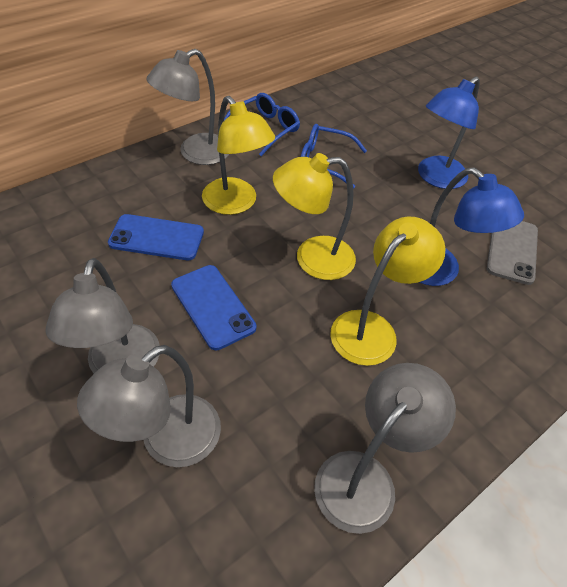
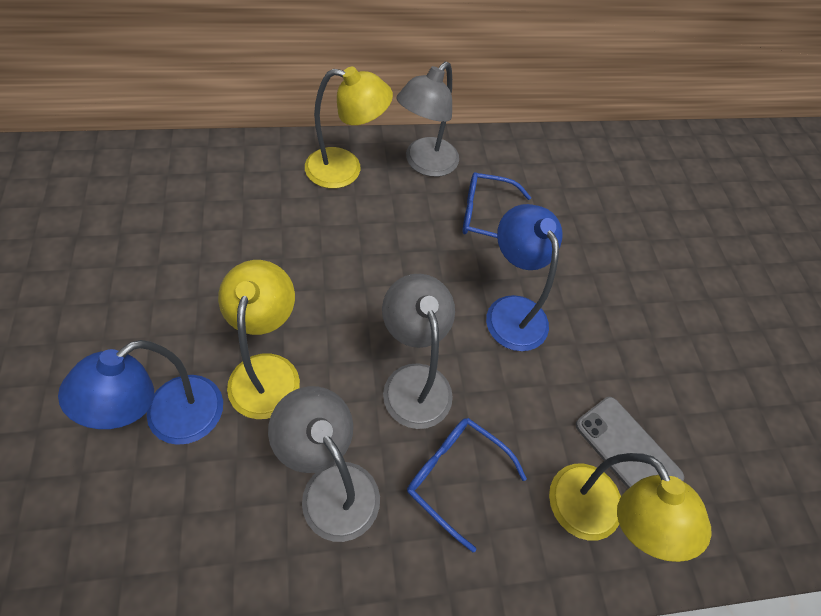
blue phone: [108,214,204,260] [171,265,256,350] = 2 -> none = 0
grey lamp: [45,258,160,374] [77,345,221,467] [146,49,229,165] [314,363,456,534] = 4 -> [268,386,380,542] [382,274,455,429] [397,62,459,177] = 3

